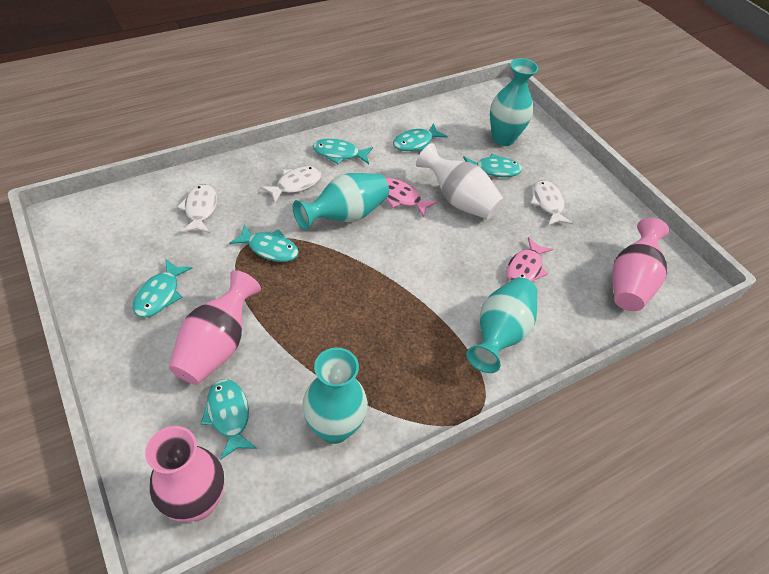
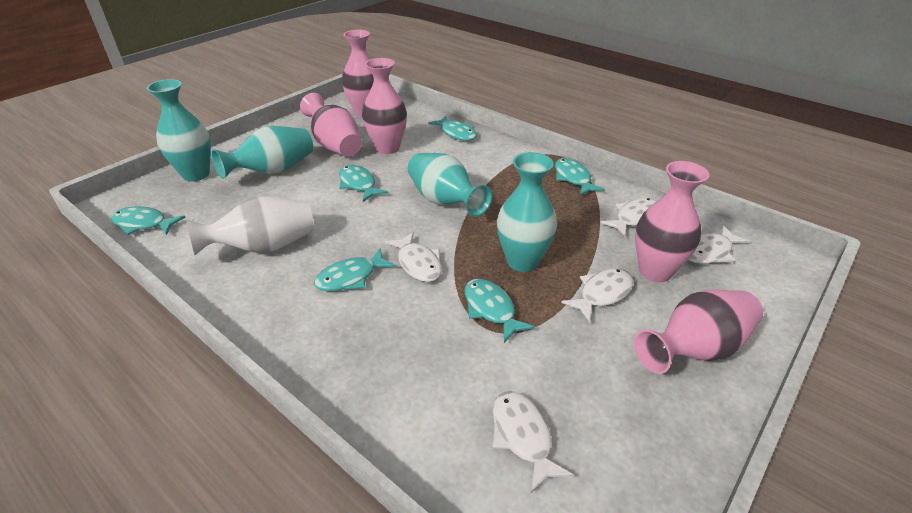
pink fish: [385,178,438,218] [506,237,553,282] = 2 -> none = 0
pink vase: [145,426,224,522] [169,270,261,385] [612,218,669,311] = 3 -> [300,93,362,157] [342,30,374,118] [362,58,407,154] [634,290,763,374] [635,161,710,282] = 5
white fish: [177,184,217,233] [260,166,321,203] [530,180,573,226] = 3 -> [385,232,442,282] [493,391,574,493] [561,268,634,322] [600,198,656,237] [688,225,750,264] = 5

